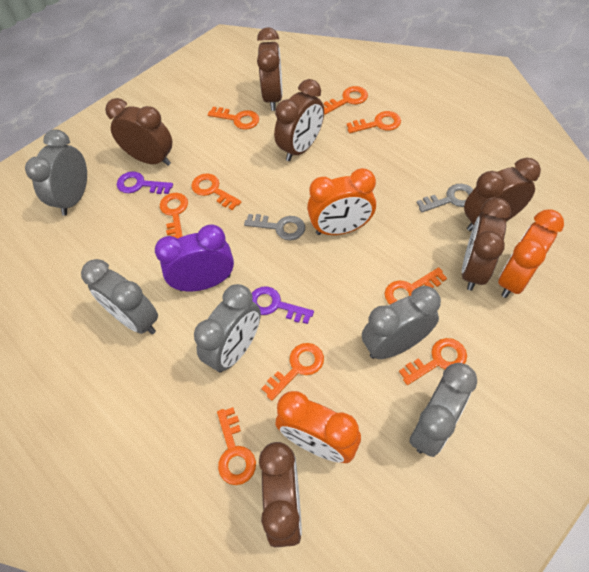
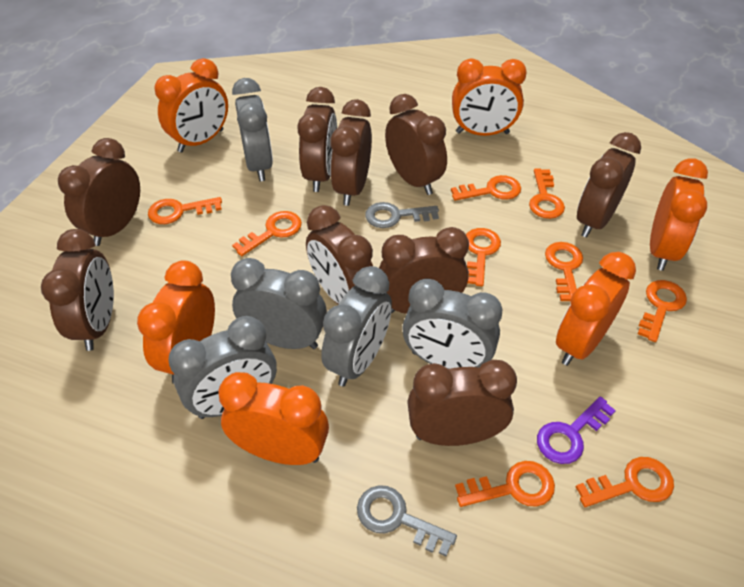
brown clock: [105,98,172,166] [257,27,283,111] [259,442,302,547] [274,79,324,161] [462,198,511,291] [464,158,541,231] = 6 -> [41,229,114,351] [58,138,140,246] [297,87,337,192] [306,205,373,304] [330,99,372,206] [379,227,469,314] [385,94,447,195] [407,360,517,446] [577,132,641,237] = 9
orange clock: [275,391,361,463] [307,168,376,235] [498,209,564,298] = 3 -> [137,260,215,384] [154,58,228,153] [218,372,329,465] [452,58,527,136] [556,252,636,366] [650,158,708,271] = 6
purple clock: [155,224,234,291] = 1 -> none = 0
purple key: [117,171,173,194] [252,287,314,324] = 2 -> [537,396,616,464] = 1

